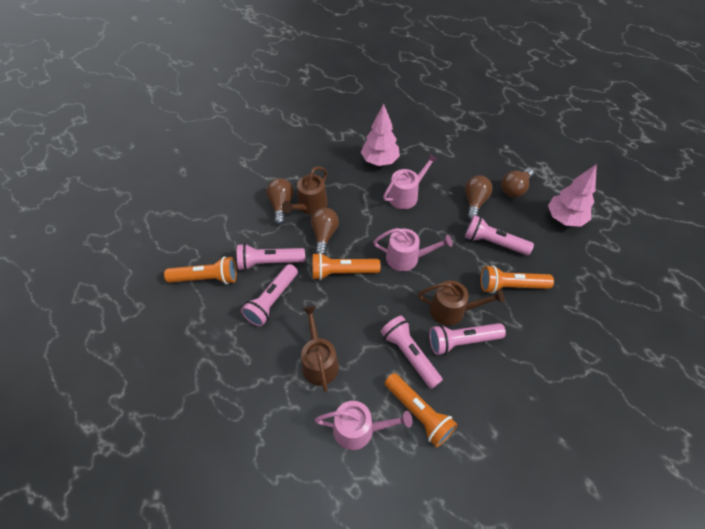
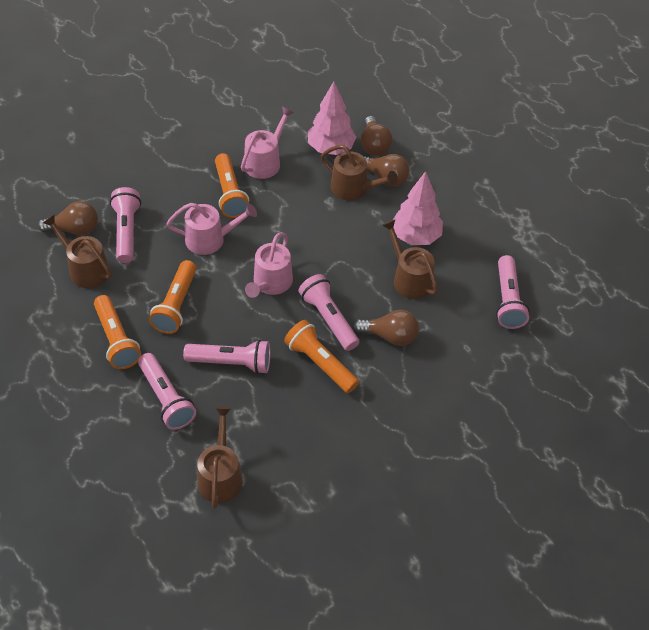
brown watering can: [282,166,328,215] [301,306,339,392] [418,280,505,325] = 3 -> [43,214,112,288] [197,406,243,508] [321,145,398,200] [382,219,438,299] = 4

